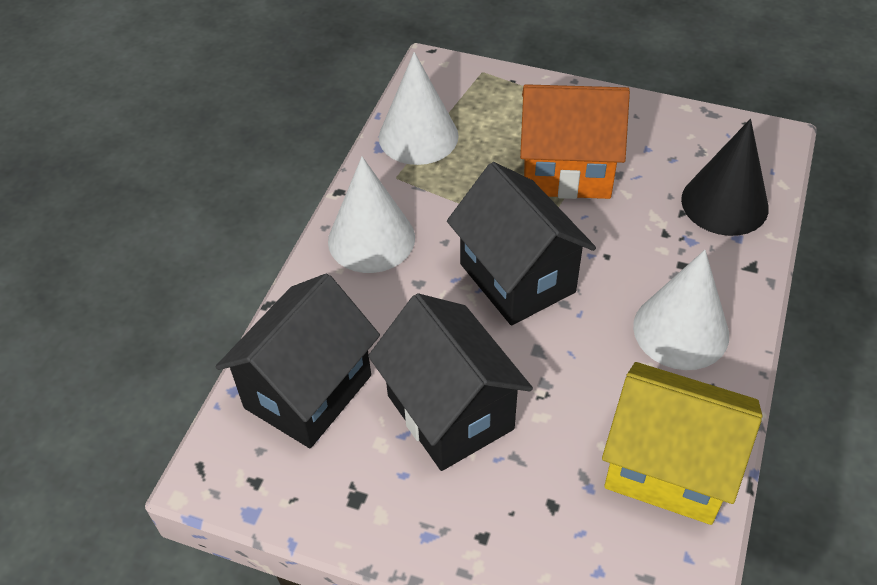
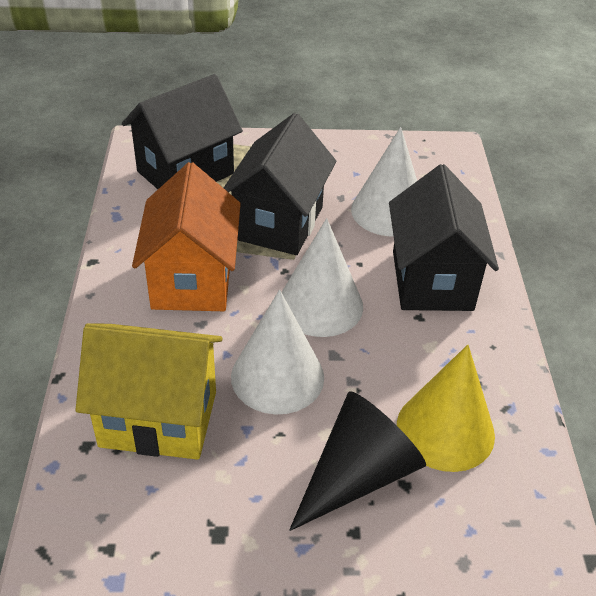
yellow cone: none = 0 -> [397,345,495,472] = 1

